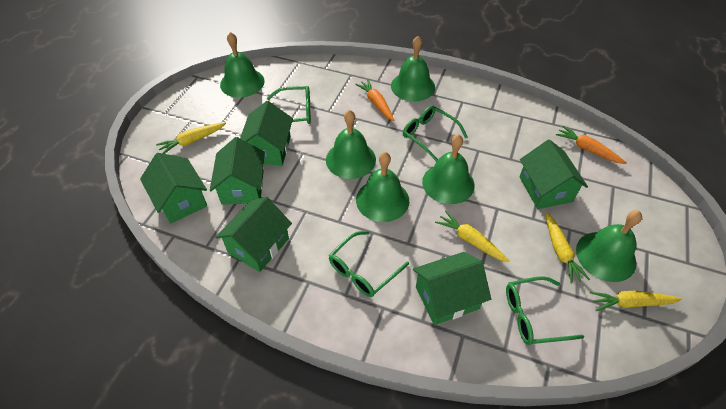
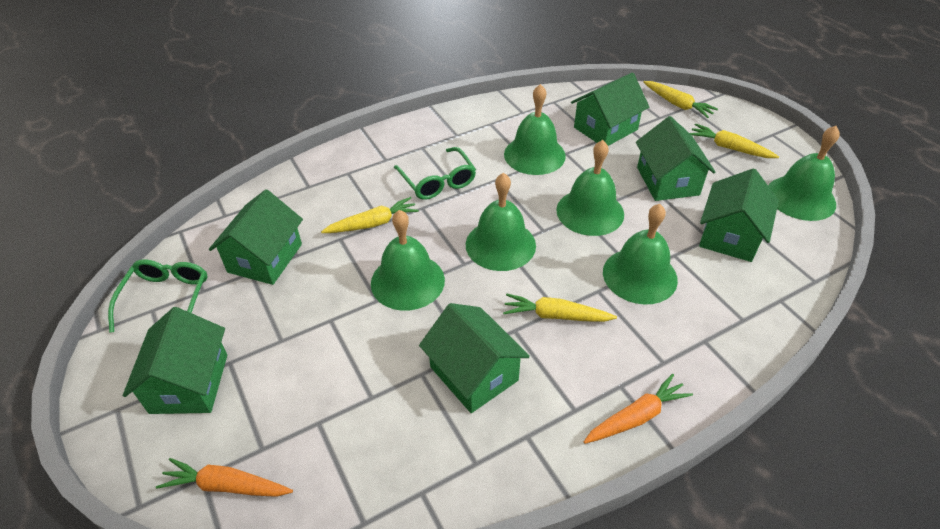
green glasses: [267,86,311,124] [329,231,409,297] [403,105,468,162] [506,276,584,345] = 4 -> [108,259,208,333] [394,147,476,200] = 2

